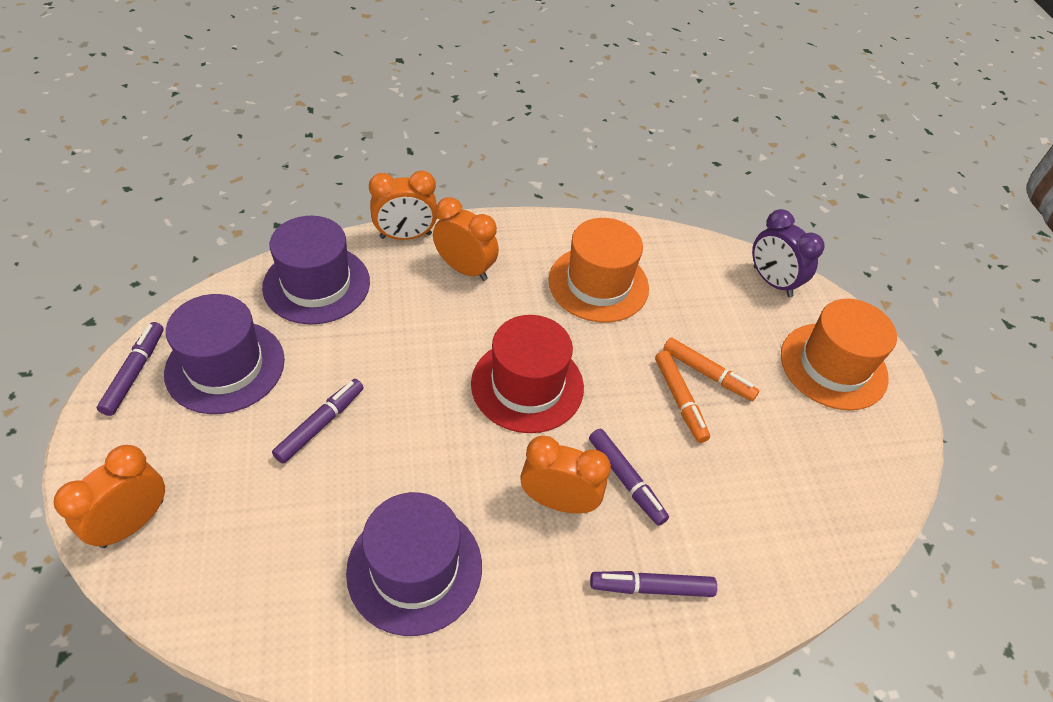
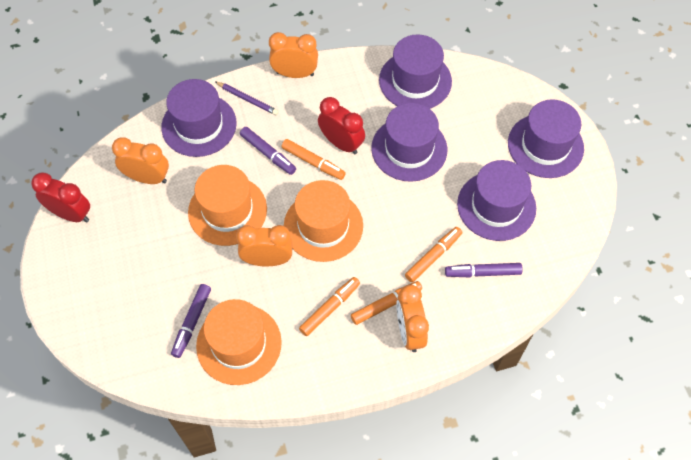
orange hat: [548,218,649,322] [781,299,897,410] = 2 -> [188,165,267,246] [196,299,282,385] [284,180,363,262] = 3
orange marker: [655,351,710,443] [663,337,759,401] = 2 -> [282,139,346,180] [299,277,360,336] [351,281,422,325] [405,227,462,282] = 4
purple clock: [752,209,825,297] = 1 -> none = 0
purple hat: [164,294,285,414] [262,216,370,324] [346,492,482,636] = 3 -> [161,79,237,157] [371,103,447,182] [379,34,452,109] [457,160,536,241] [508,99,584,178] = 5
purple marker: [97,322,164,416] [272,379,364,464] [589,429,669,526] [590,571,717,597] = 4 -> [171,284,211,358] [240,127,296,175] [445,263,523,277] = 3
purple pencil: none = 0 -> [215,82,278,115] = 1
red clock: none = 0 -> [31,172,90,223] [318,97,365,154] = 2
red hat: [471,315,584,433] = 1 -> none = 0

